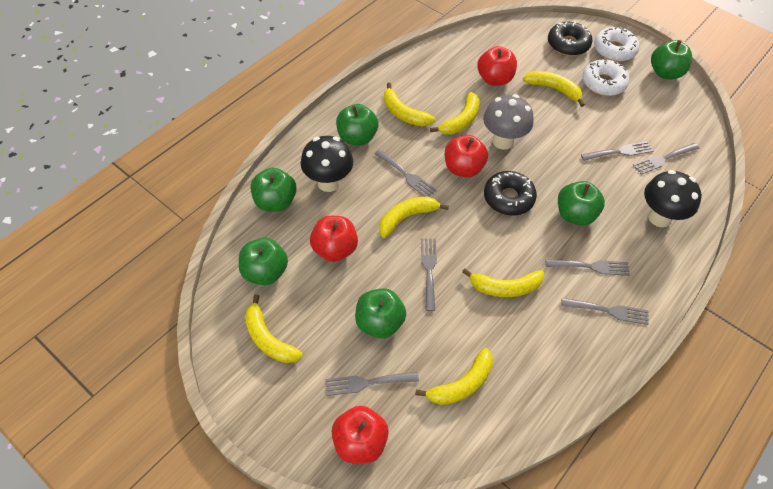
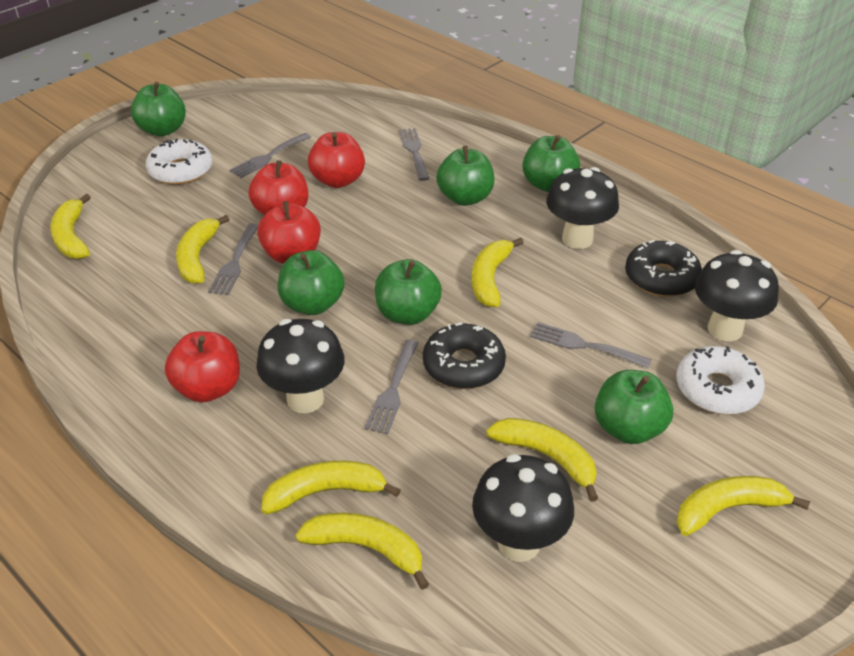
black mushroom: [301,136,353,192] [644,170,702,227] = 2 -> [256,319,345,413] [472,454,574,562] [546,167,619,249] [695,250,779,341] = 4
grey fork: [325,372,419,396] [375,149,437,197] [421,239,437,311] [545,259,630,276] [561,298,649,325] [581,141,653,161] [633,143,699,174] = 7 -> [208,223,258,295] [230,133,311,178] [365,340,419,434] [399,128,429,181] [530,322,652,368] = 5
grey mushroom: [483,94,533,150] = 1 -> none = 0

